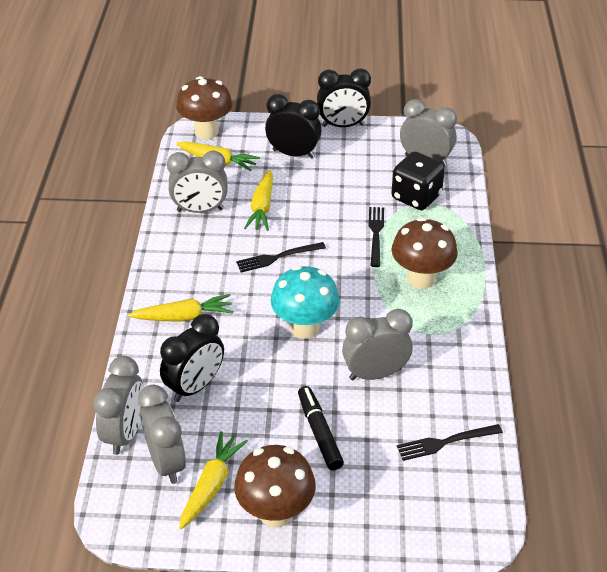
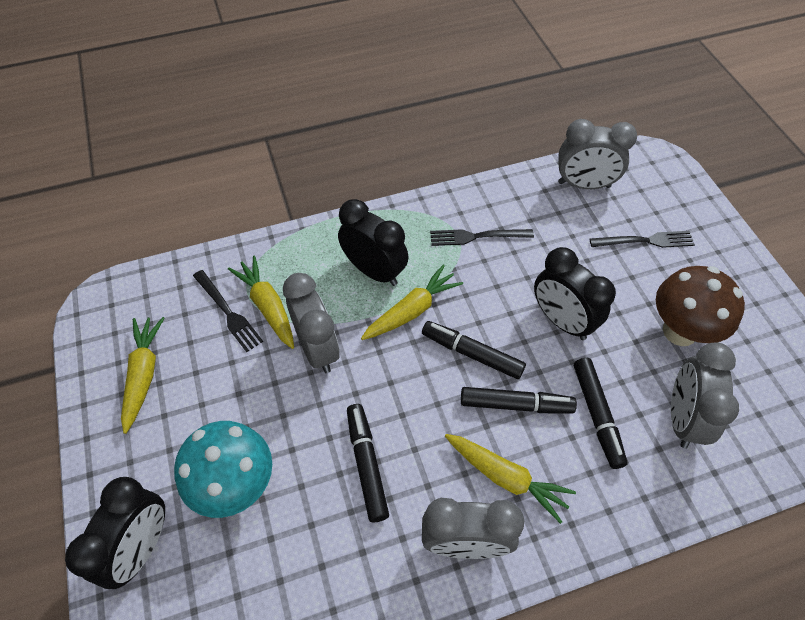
black dice: [391,151,445,210] = 1 -> none = 0
black marker: [298,386,344,470] = 1 -> [347,404,389,522] [422,321,526,379] [461,387,577,413] [574,358,628,469] = 4
brown mushroom: [176,76,232,139] [234,445,316,528] [392,217,458,289] = 3 -> [656,266,745,346] = 1
grey clock: [93,356,144,455] [138,385,186,484] [167,151,228,213] [342,309,413,380] [400,99,457,166] = 5 -> [283,273,340,373] [422,498,524,559] [558,119,637,189] [671,342,739,449] = 4

